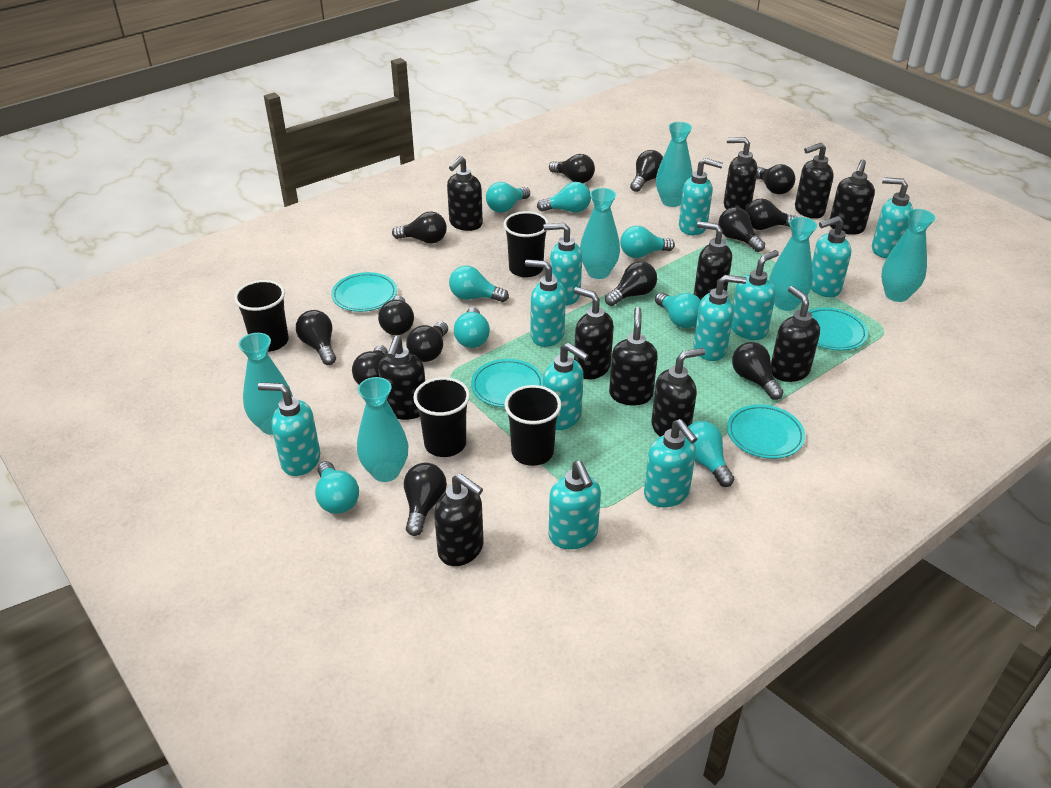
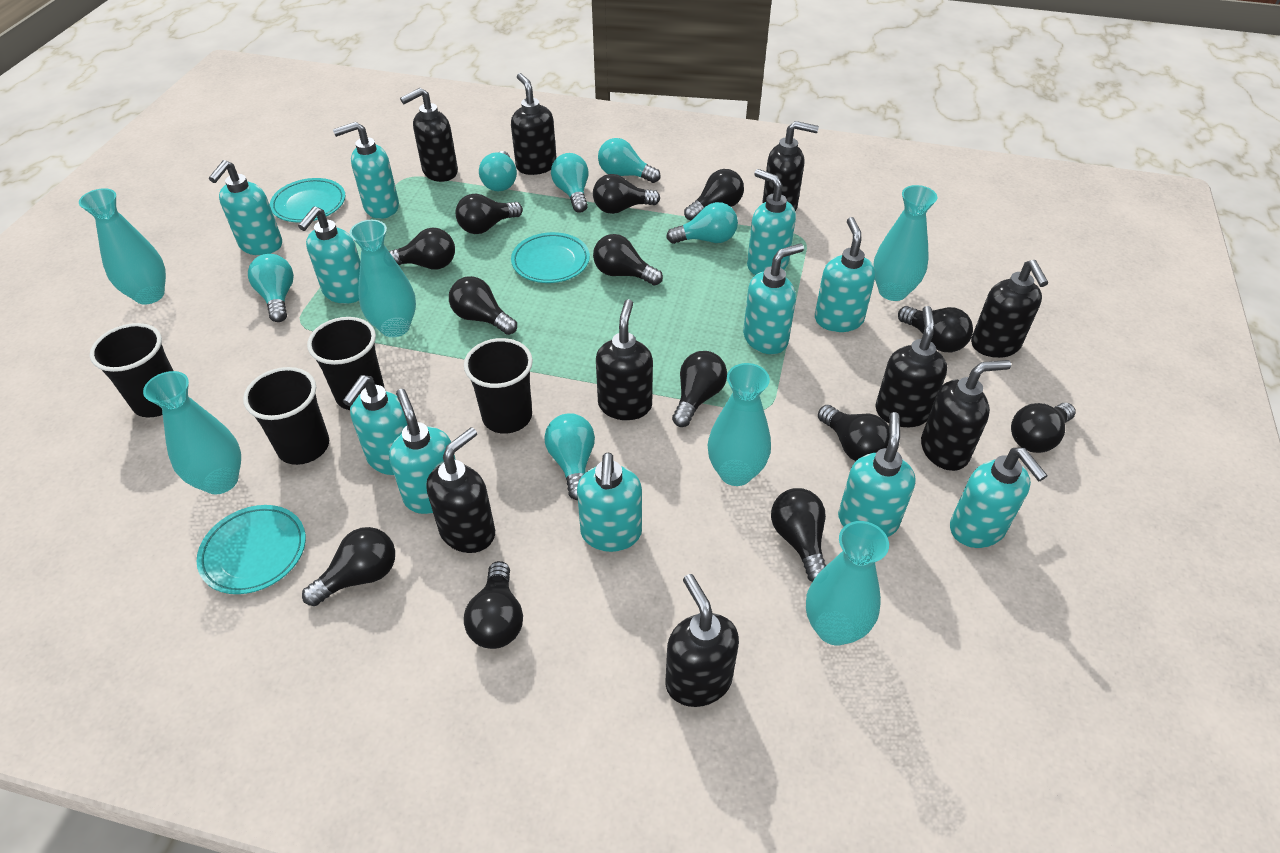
black soap dispenser: [378,336,425,420] [434,473,483,566] [447,156,483,231] [574,287,614,379] [609,307,658,405] [651,348,705,437] [694,221,732,300] [724,137,758,210] [771,286,820,382] [795,143,834,219] [830,160,875,235] = 11 -> [400,88,458,182] [426,427,495,553] [511,73,556,175] [596,299,653,420] [666,574,739,707] [762,121,819,211] [875,306,947,427] [921,360,1011,471] [971,260,1048,358] = 9
turquoise light bulb: [315,461,359,514] [449,266,509,302] [454,307,490,348] [486,182,530,213] [537,182,591,212] [620,226,675,258] [655,292,701,328] [688,421,734,487] = 8 -> [248,254,294,322] [479,151,517,191] [544,413,595,500] [551,153,588,213] [598,138,661,183] [666,202,738,244] = 6
turquoise plate: [331,272,397,312] [471,359,543,408] [727,404,805,459] [808,307,868,351] = 4 -> [197,505,306,594] [270,178,345,222] [511,232,590,283] = 3

